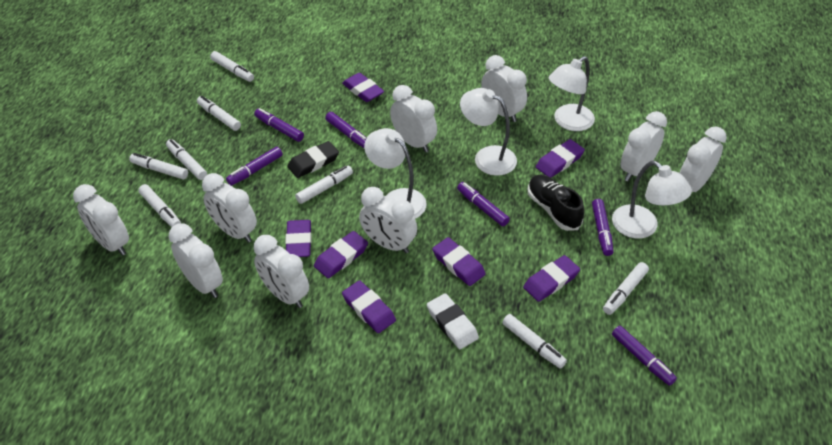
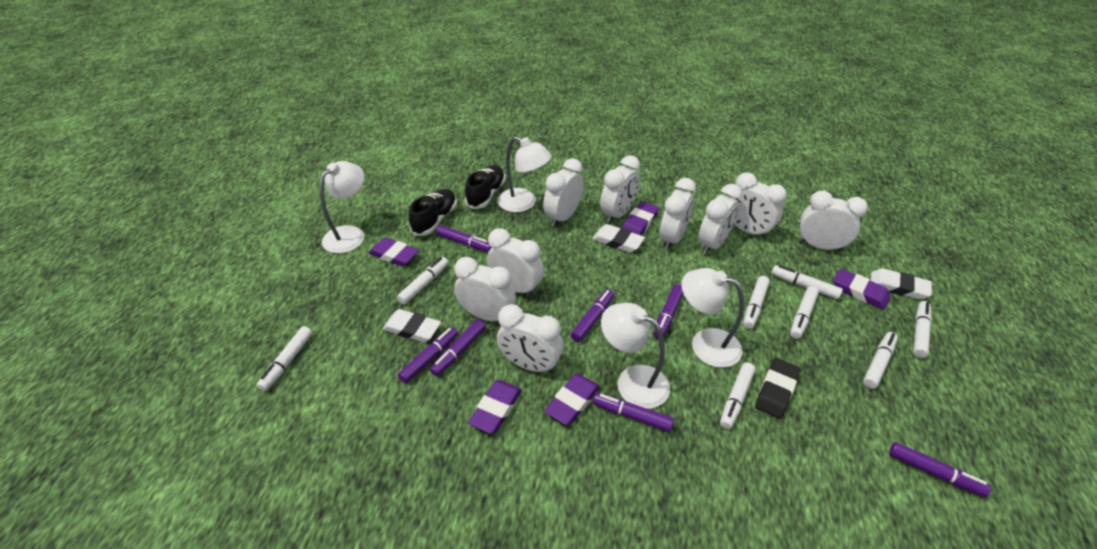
black shoe: [528,175,584,231] = 1 -> [409,189,457,236] [465,165,506,209] = 2
purple eraser: [285,220,312,257] [314,231,368,278] [342,73,384,102] [342,280,396,333] [432,237,486,286] [523,255,580,302] [536,139,585,178] = 7 -> [369,237,419,267] [468,380,522,434] [544,374,600,425] [622,201,659,235] [833,268,891,310] = 5
purple marker: [226,147,283,186] [254,108,304,142] [325,112,366,148] [457,182,510,226] [592,199,614,256] [612,326,677,386] = 6 -> [398,327,458,383] [430,319,486,376] [436,225,492,252] [571,289,614,342] [593,393,674,432] [653,284,683,339] [889,442,991,497] = 7
white eraser: [427,293,479,349] = 1 -> [382,309,441,342] [592,224,645,253] [870,268,932,300] = 3

